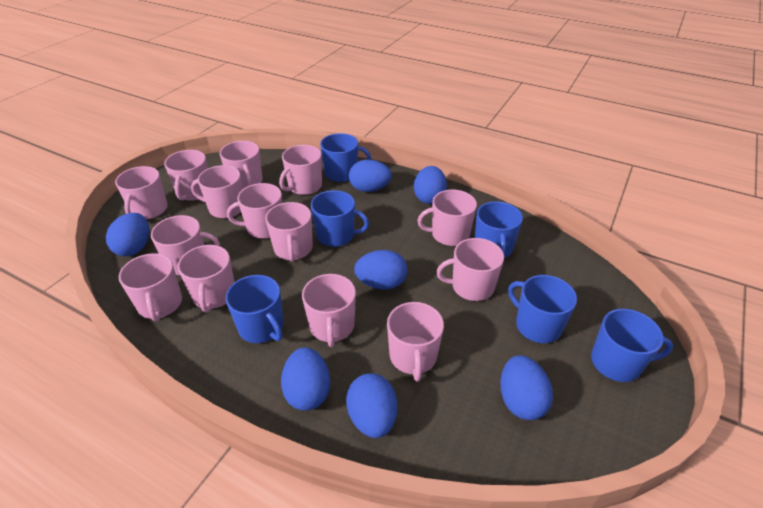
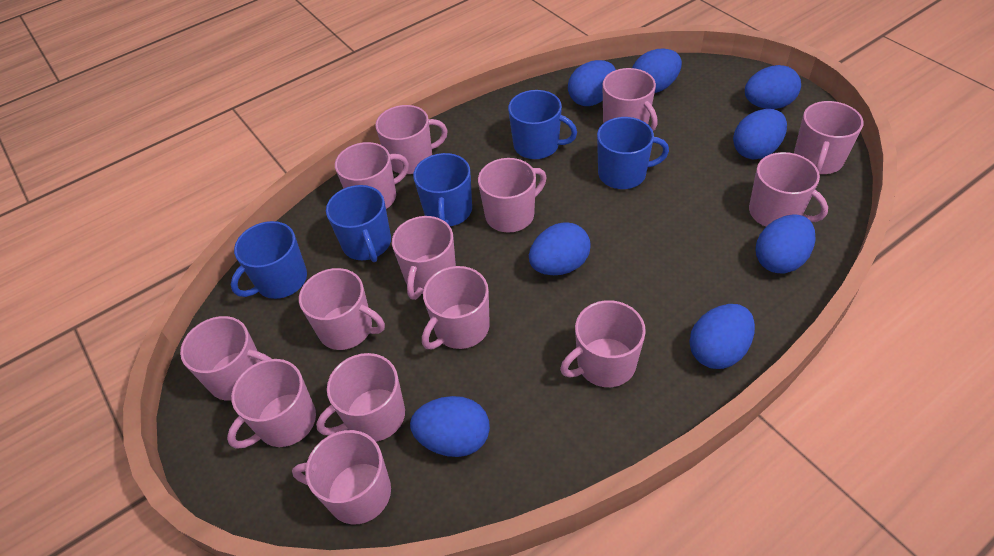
blue egg: [106,213,149,256] [281,347,330,411] [346,373,397,438] [349,160,392,192] [354,250,407,290] [414,166,447,204] [500,355,553,420] = 7 -> [410,396,490,457] [529,222,591,275] [568,60,616,106] [632,48,682,93] [689,304,755,369] [733,109,787,160] [745,65,801,109] [756,214,816,273] = 8
blue mug: [226,275,284,343] [311,190,369,247] [320,133,371,182] [475,201,523,258] [508,275,577,343] [591,309,673,382] = 6 -> [231,221,307,299] [326,185,391,262] [413,153,472,226] [508,90,577,159] [597,117,669,189] = 5

